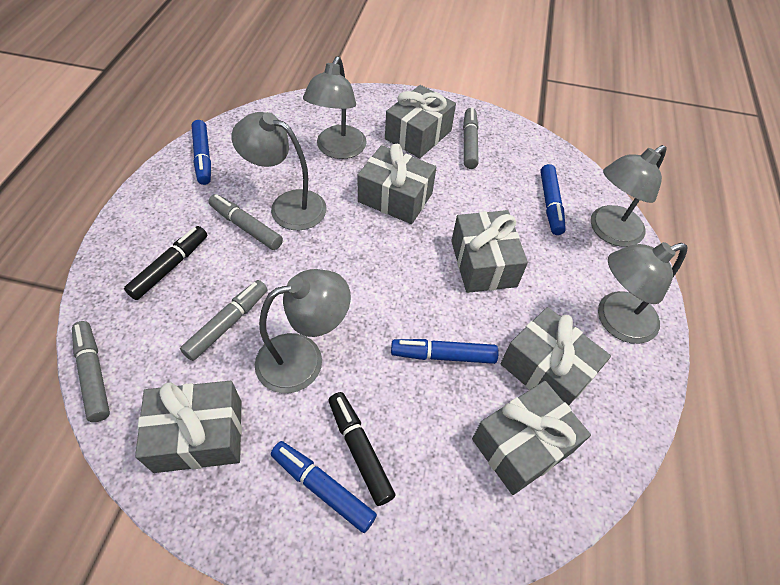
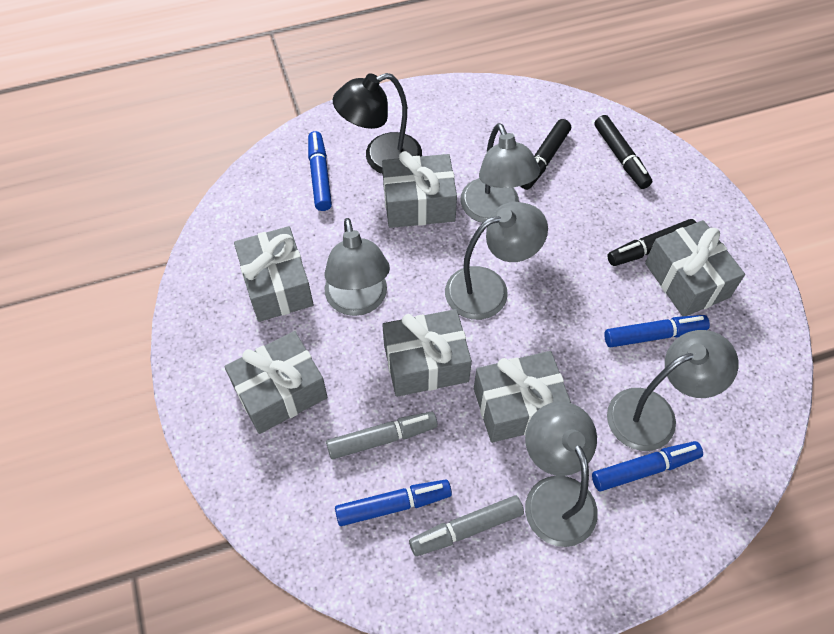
black lamp: none = 0 -> [333,73,422,174] = 1
black marker: [124,226,207,300] [329,392,396,506] = 2 -> [520,119,571,190] [594,115,652,189] [607,219,697,266] = 3
grey marker: [72,321,110,422] [180,280,267,361] [208,194,283,250] [463,108,479,169] = 4 -> [326,411,438,459] [409,495,524,556] = 2

